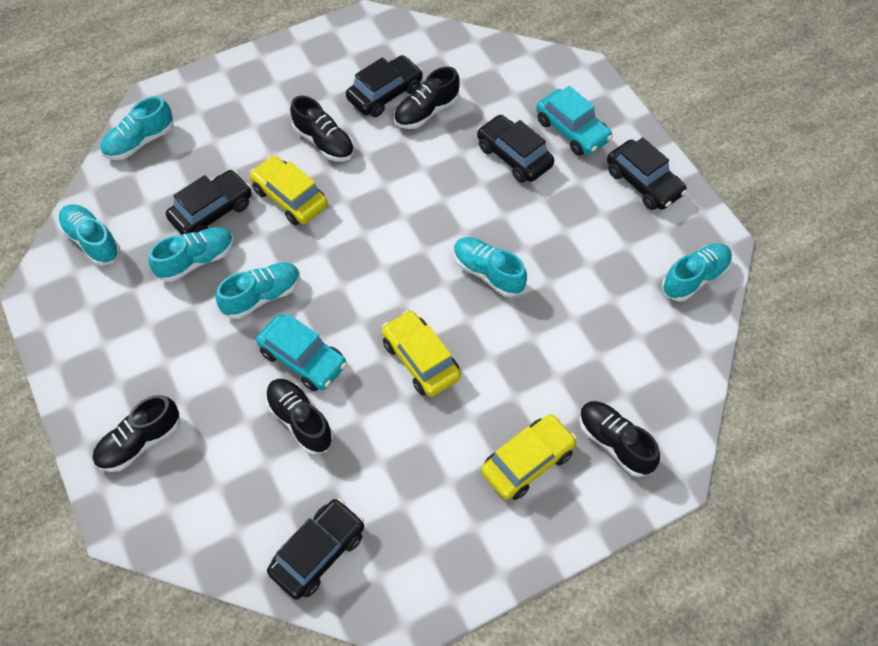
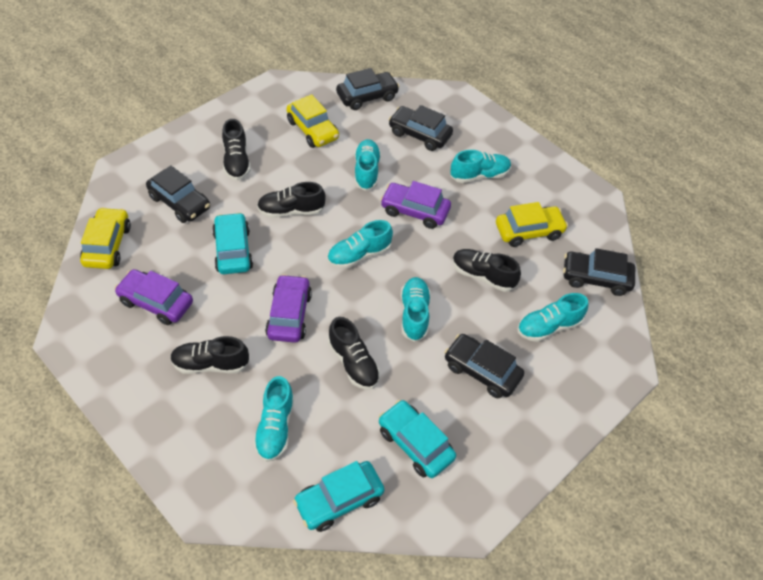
purple car: none = 0 -> [114,269,193,325] [265,274,312,343] [380,181,451,229] = 3
turquoise car: [256,314,347,391] [536,86,613,156] = 2 -> [212,212,253,274] [293,461,385,532] [379,400,456,478] = 3

